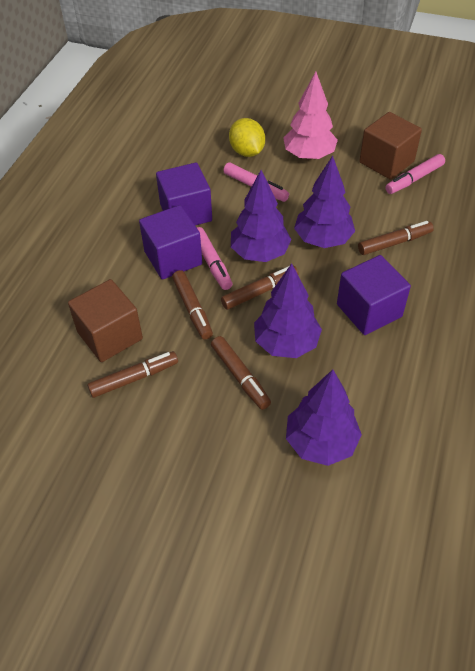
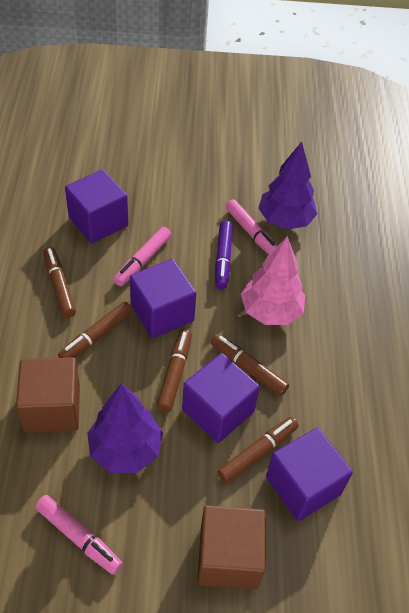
purple cube: [139,205,202,280] [156,162,212,225] [337,255,411,335] = 3 -> [65,169,128,243] [130,259,196,338] [182,353,260,443] [266,427,353,521] = 4
purple marker: none = 0 -> [215,221,233,289] = 1
purple tree: [231,170,292,262] [254,263,322,358] [286,369,362,466] [294,156,355,248] = 4 -> [87,383,163,473] [258,142,317,229] = 2
yellow lemon: [229,118,265,157] = 1 -> none = 0

